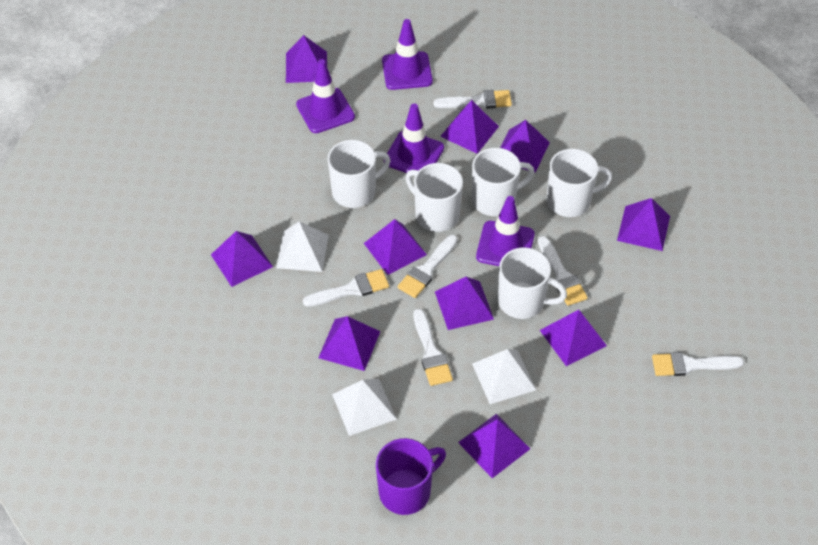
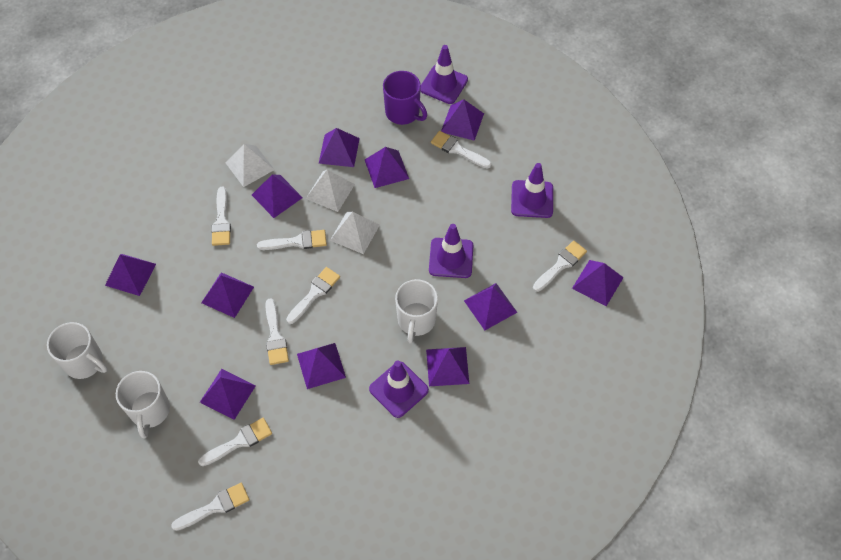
purple pyramid: [211,231,273,287] [286,35,327,83] [318,316,380,371] [364,219,427,275] [435,277,494,330] [440,100,499,154] [458,414,531,478] [500,120,550,173] [540,310,607,366] [617,198,670,251] = 10 -> [105,254,156,296] [200,369,256,420] [201,272,254,318] [252,174,303,218] [297,343,346,389] [319,128,360,167] [365,147,409,188] [426,347,469,386] [441,99,484,141] [464,283,517,330] [572,260,624,306] = 11
white brush: [303,269,389,307] [397,235,458,298] [414,309,453,386] [433,90,512,109] [538,236,588,306] [652,352,744,376] = 6 -> [171,483,249,531] [198,418,272,466] [211,187,231,246] [257,230,327,250] [265,298,289,365] [286,267,340,324] [431,131,491,169] [533,241,587,292] = 8
white mug: [328,140,390,208] [406,163,463,232] [472,148,534,216] [498,247,567,319] [546,149,612,217] = 5 -> [47,322,107,379] [116,371,170,438] [395,279,438,344] = 3

